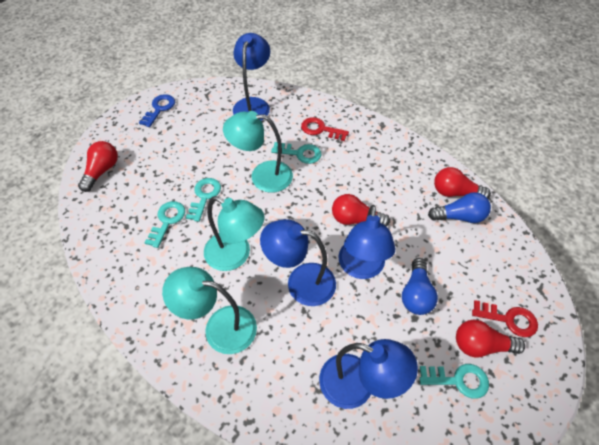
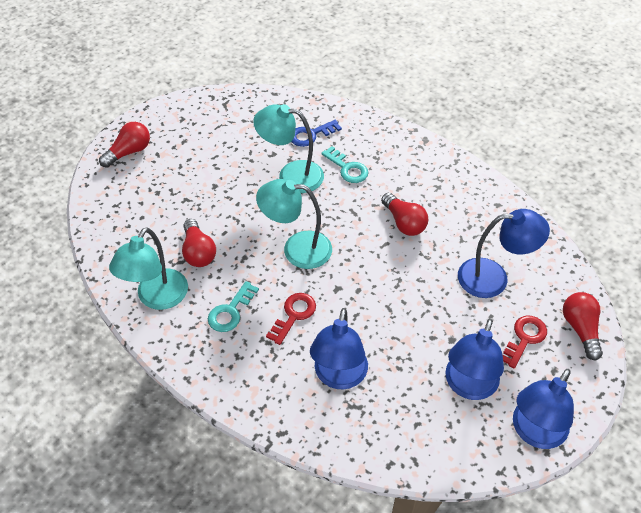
blue light bulb: [402,258,438,315] [428,192,491,223] = 2 -> none = 0
turquoise key: [144,201,185,248] [186,178,221,222] [271,142,321,164] [419,364,489,399] = 4 -> [208,281,259,332] [321,146,368,183] = 2

